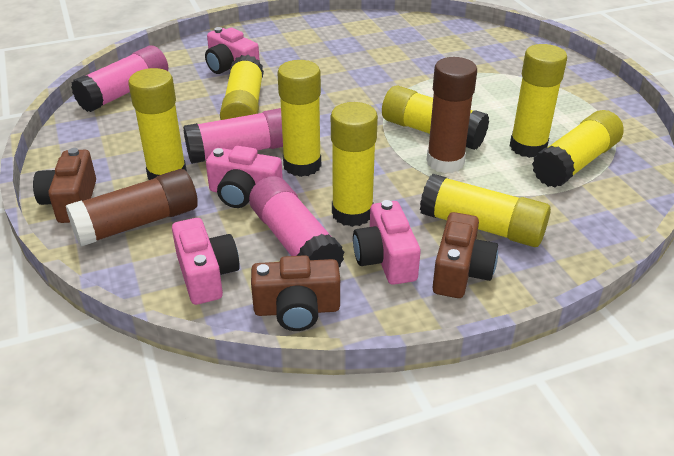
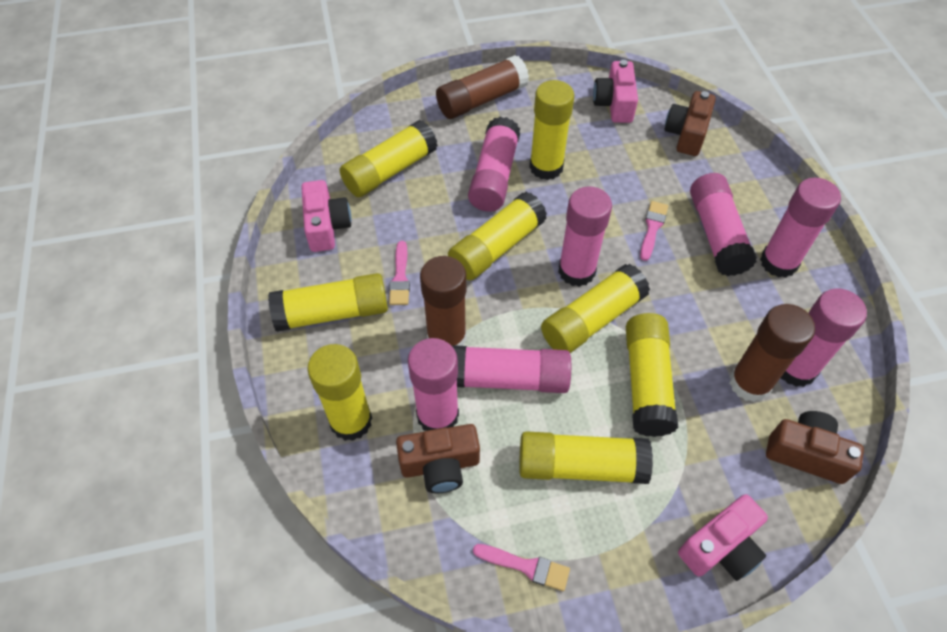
brown glue stick: [66,169,198,247] [426,57,477,173] = 2 -> [420,256,467,346] [436,55,529,119] [729,304,815,402] = 3
pink brush: none = 0 -> [389,241,410,305] [473,544,570,591] [640,201,668,261] = 3
pink camera: [172,218,240,305] [205,27,260,74] [206,146,283,208] [353,200,421,285] = 4 -> [301,180,351,252] [593,60,638,123] [678,494,768,581] = 3
pink glue stick: [71,45,168,112] [183,108,283,164] [249,176,345,267] = 3 -> [408,338,459,431] [452,345,571,393] [468,117,520,212] [558,186,612,287] [690,173,757,276] [760,178,841,278] [781,288,867,387] = 7

